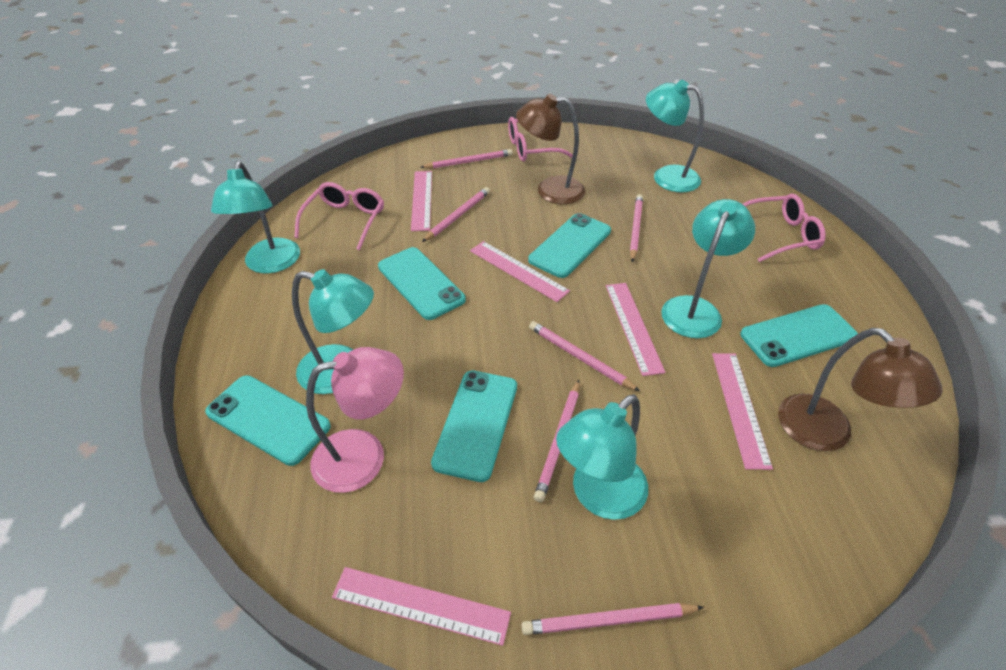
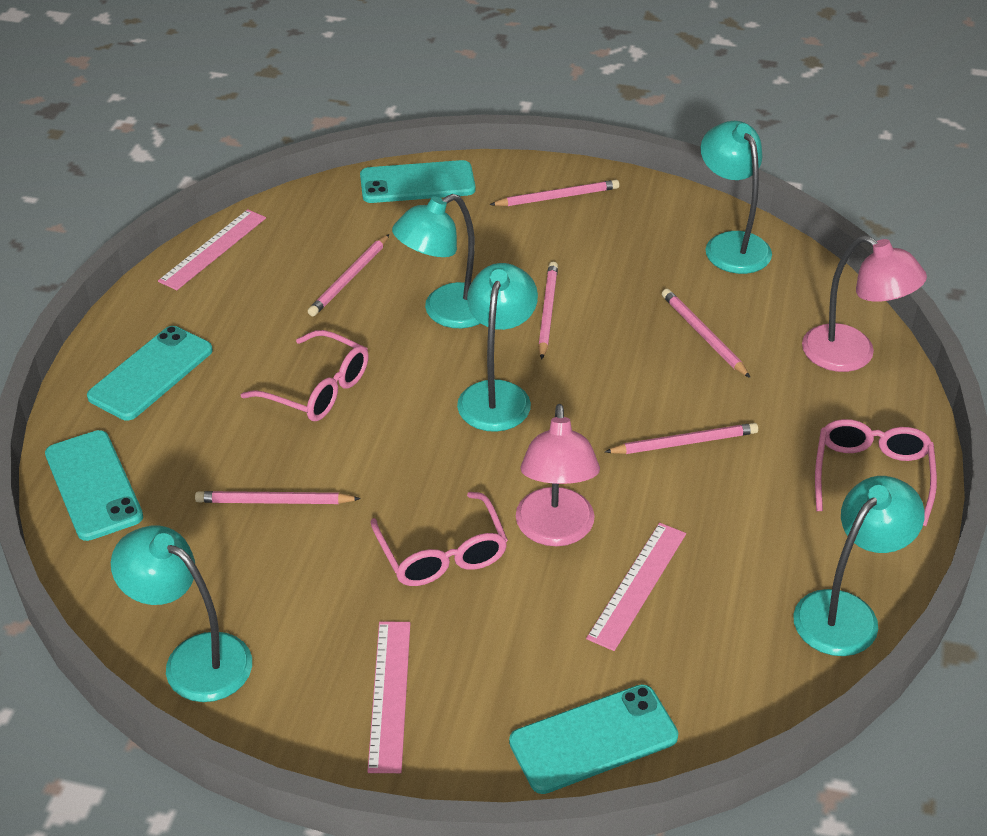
brown lamp: [516,94,585,204] [778,328,943,451] = 2 -> none = 0
pink lamp: [306,347,404,493] = 1 -> [516,404,600,546] [802,235,927,372] = 2
pink ruler: [332,567,511,646] [411,171,432,231] [470,241,570,302] [606,283,665,376] [712,353,773,470] = 5 -> [158,209,266,290] [367,622,411,773] [586,523,686,651] = 3
turquoise phone: [205,375,331,466] [378,247,466,320] [431,370,517,482] [528,213,611,278] [740,304,858,367] = 5 -> [45,430,143,541] [87,326,213,420] [360,160,475,203] [509,684,678,794] = 4

